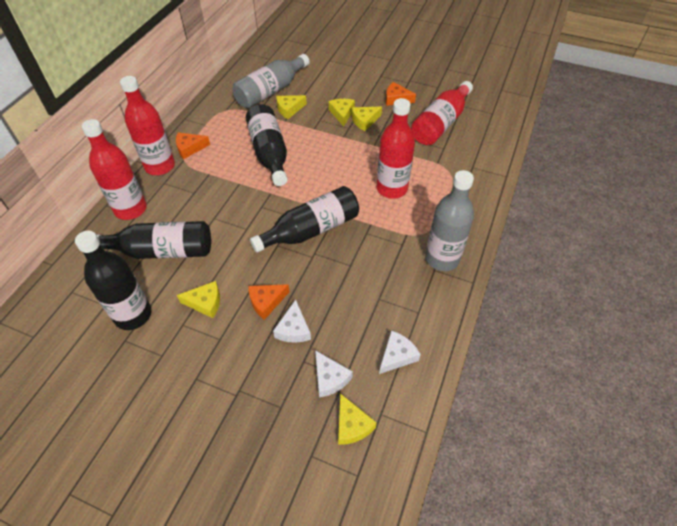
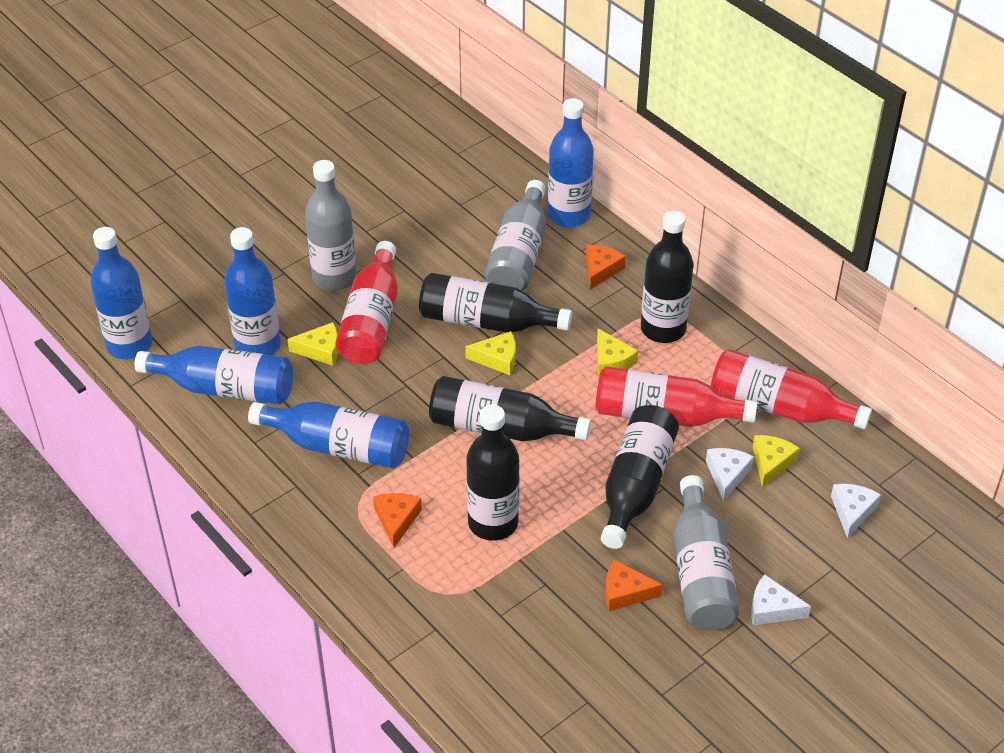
black bottle: [75,231,152,330] [97,221,211,259] [246,104,288,186] [250,186,359,253] = 4 -> [419,273,572,333] [429,376,591,441] [466,405,519,541] [601,405,679,549] [641,211,694,343] = 5
blue bottle: none = 0 -> [90,227,153,359] [135,346,293,405] [224,227,281,355] [248,401,409,469] [548,98,594,228] = 5
grey bottle: [233,54,310,109] [425,170,474,271] = 2 -> [305,160,357,291] [485,180,546,291] [674,475,739,630] = 3
red bottle: [82,119,147,220] [120,76,175,175] [377,98,415,199] [411,81,473,145] = 4 -> [336,241,398,364] [595,366,757,427] [711,349,872,429] = 3
yellow cheese: [177,281,220,318] [276,95,307,119] [328,99,355,126] [338,393,377,445] [352,107,382,131] = 5 -> [287,322,338,366] [465,331,516,375] [597,329,638,376] [753,435,800,487] = 4

